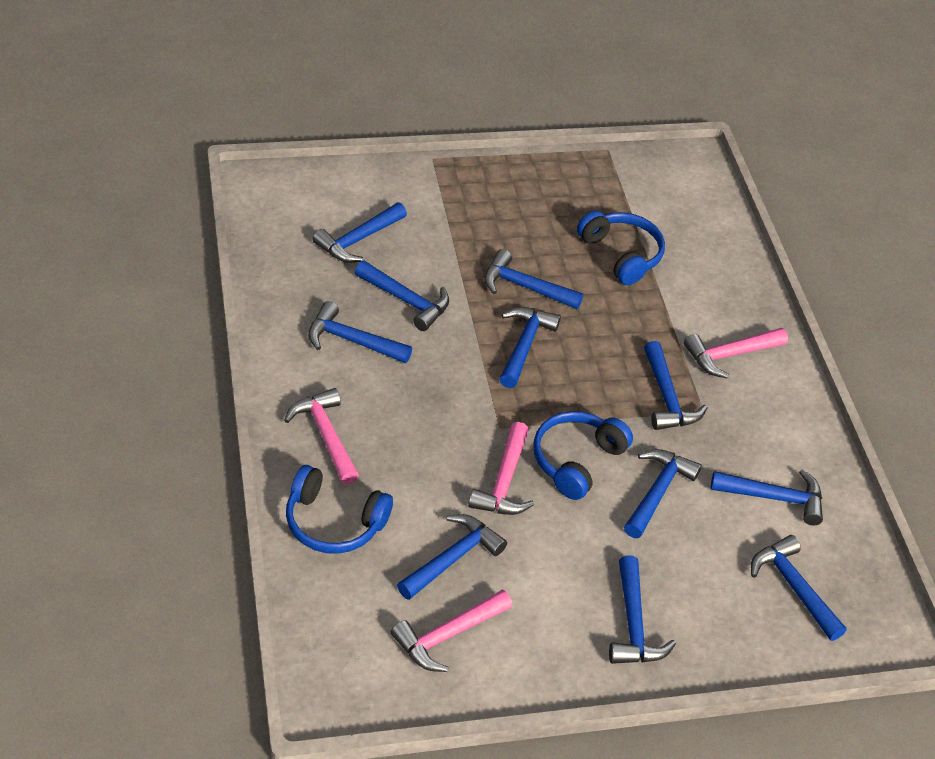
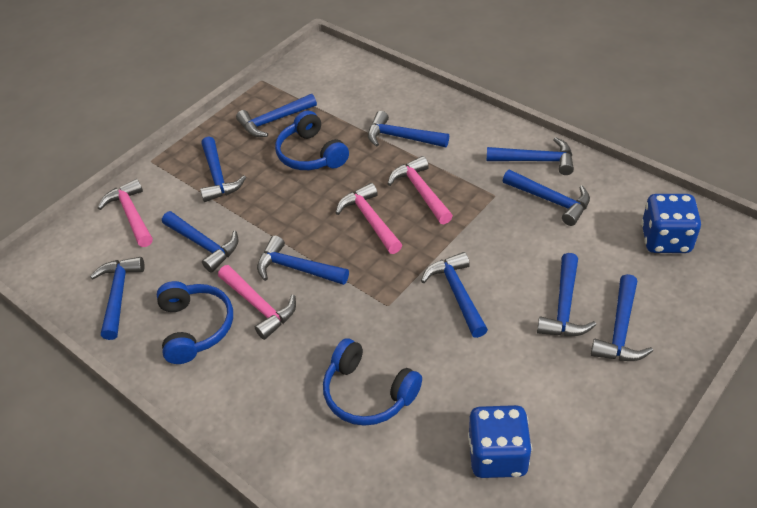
blue dice: none = 0 -> [468,405,532,478] [641,194,701,253] = 2

